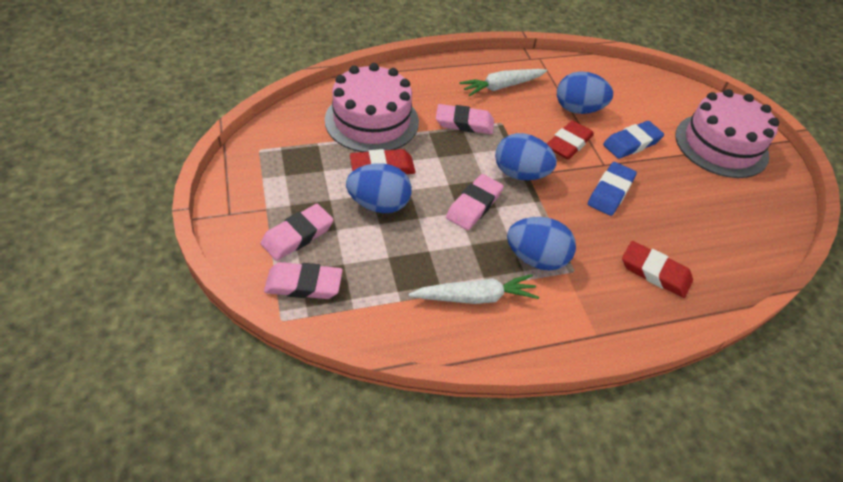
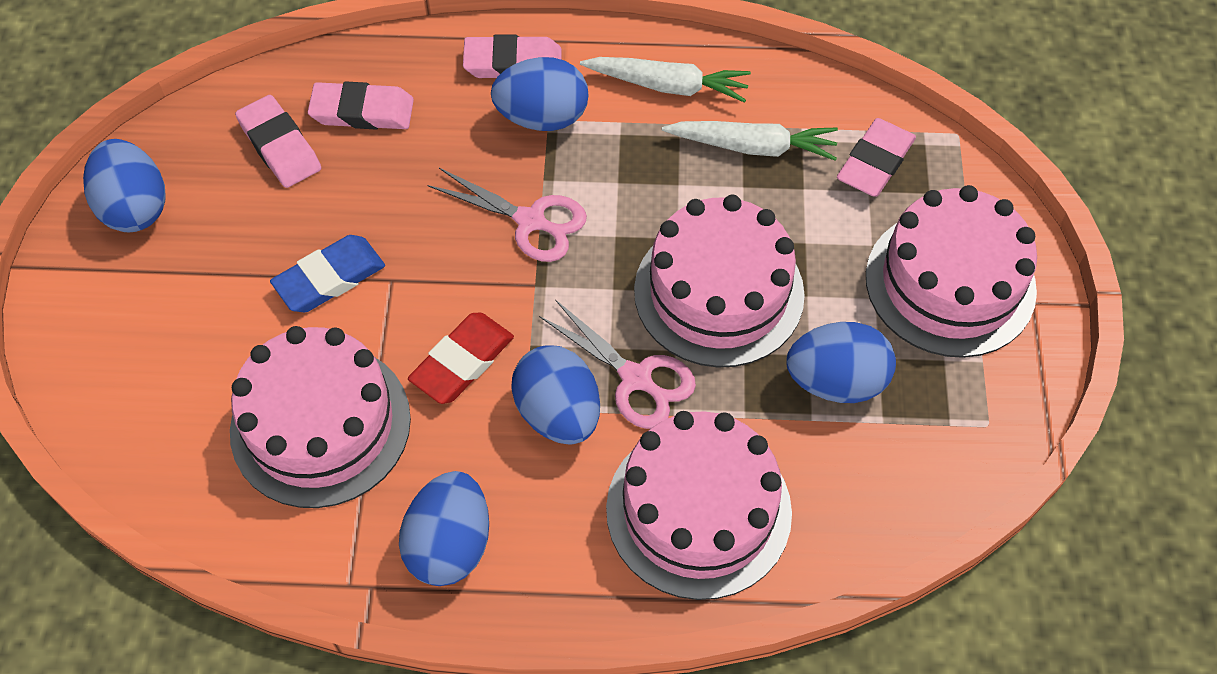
blue egg: [346,163,412,213] [495,133,557,180] [507,217,576,270] [557,71,613,114] = 4 -> [83,139,166,232] [399,471,489,586] [491,57,588,131] [511,345,600,444] [786,322,896,403] = 5
blue eraser: [588,162,637,216] [603,121,664,159] = 2 -> [270,235,385,312] = 1
pink cake: [325,63,419,152] [675,89,779,178] = 2 -> [230,326,411,508] [606,411,792,600] [634,195,805,368] [866,185,1037,358] = 4
pink scissors: none = 0 -> [428,168,587,262] [539,299,696,429] = 2
red eraser: [350,149,416,174] [547,120,594,160] [622,241,693,298] = 3 -> [408,313,514,404] = 1

